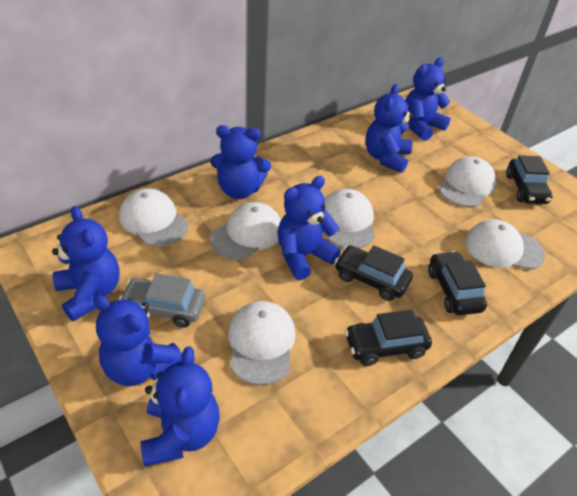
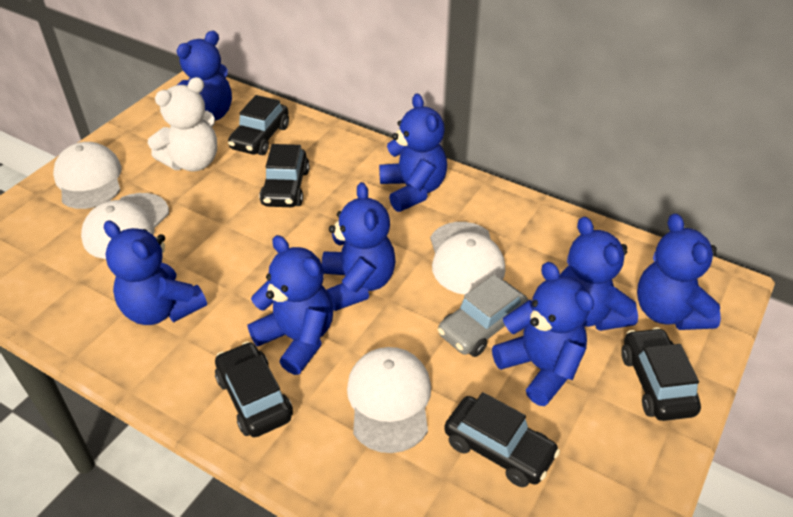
black car: [335,245,413,301] [345,310,432,366] [428,251,487,315] [506,155,553,204] = 4 -> [215,341,293,437] [228,95,289,155] [259,144,310,207] [444,392,560,487] [621,327,701,421] = 5
blue teddy bear: [52,206,120,321] [93,294,182,386] [141,347,220,466] [210,125,271,199] [277,176,341,280] [365,84,414,173] [405,57,451,141] = 7 -> [104,221,207,325] [177,31,232,121] [248,235,333,375] [322,182,396,311] [379,93,447,212] [492,262,594,406] [560,216,638,331] [637,213,721,330] = 8
white cap: [119,188,188,247] [210,202,281,260] [228,301,296,385] [325,189,375,248] [439,157,496,207] [465,219,545,270] = 6 -> [53,142,122,209] [81,193,169,259] [347,347,431,453] [430,222,505,295] = 4
white teddy bear: none = 0 -> [148,77,217,171] = 1

